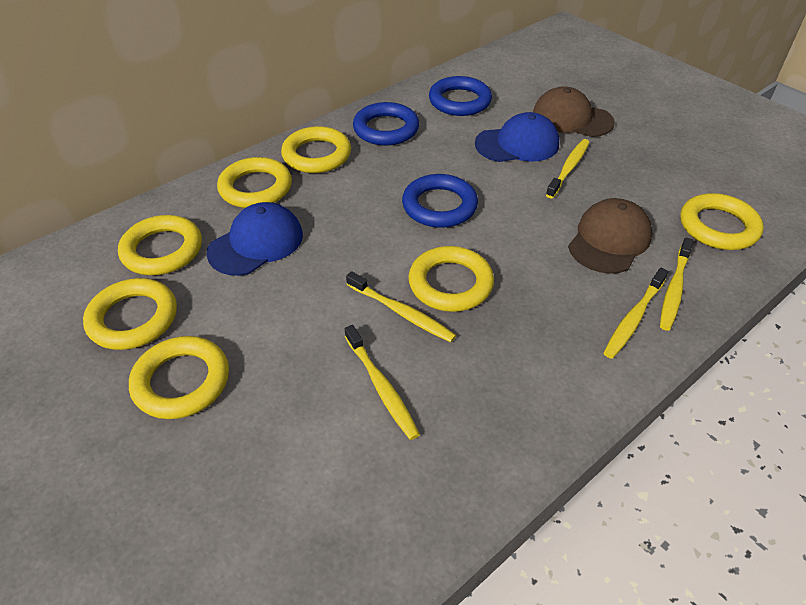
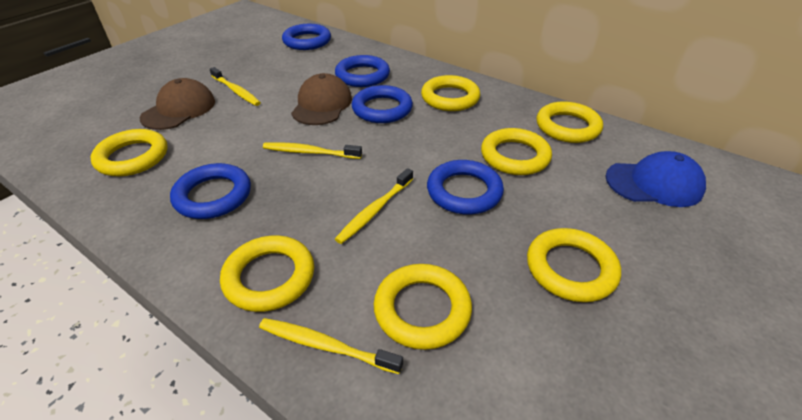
blue cap: [206,202,303,276] [475,112,559,162] = 2 -> [605,151,706,207] = 1
blue ring: [353,102,419,146] [402,174,478,228] [429,76,492,116] = 3 -> [170,163,251,219] [282,24,331,50] [335,55,390,87] [352,85,413,123] [427,160,504,215] = 5
yellow toothbrush: [345,325,420,440] [346,271,456,342] [546,139,590,198] [604,268,668,359] [660,238,694,331] = 5 -> [210,67,261,106] [259,318,403,374] [263,142,362,159] [335,168,413,244] = 4

